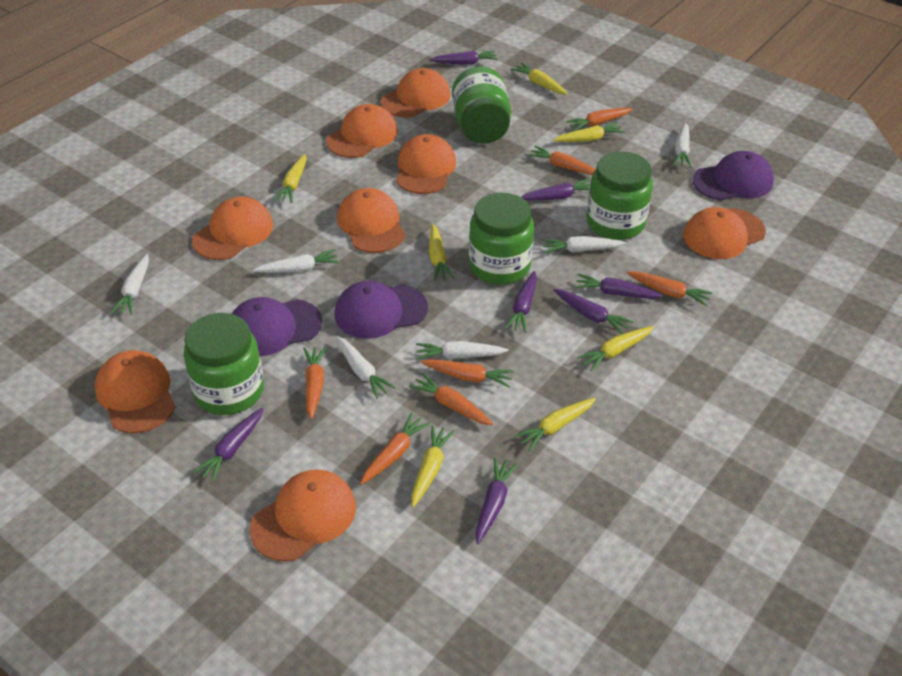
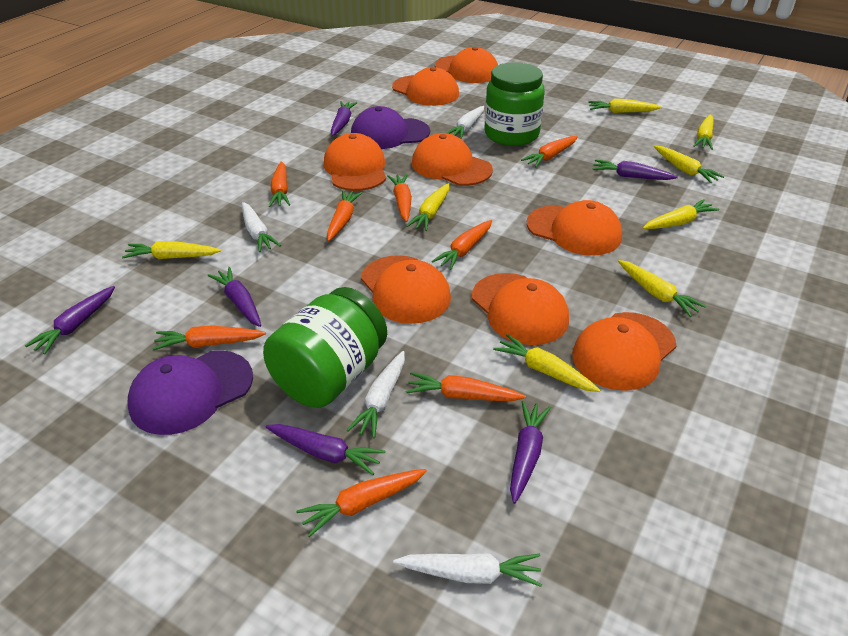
green jar: [184,313,264,415] [452,66,511,144] [469,193,534,285] [587,151,653,240] = 4 -> [263,287,387,408] [485,62,545,146] = 2
orange carrot: [303,347,326,419] [360,413,431,485] [409,373,493,425] [421,359,514,388] [528,146,596,175] [566,108,633,131] [627,271,713,306] = 7 -> [152,326,266,350] [269,161,290,207] [296,469,427,537] [327,190,363,241] [388,174,412,222] [406,372,526,401] [432,220,492,270] [521,136,578,167] = 8
purple cap: [232,297,322,356] [335,281,428,339] [693,151,774,201] = 3 -> [127,350,253,435] [351,106,430,149] = 2
purple carrot: [193,408,263,483] [430,51,498,65] [476,458,518,544] [505,271,537,333] [521,178,591,200] [553,289,634,334] [575,274,663,299] = 7 -> [25,286,115,354] [207,267,261,327] [265,424,385,475] [331,101,357,136] [510,401,551,504] [593,160,678,180] = 6
white carrot: [111,254,149,315] [253,249,339,273] [336,336,396,399] [416,341,509,360] [542,236,626,253] [673,122,692,168] = 6 -> [242,202,281,252] [347,351,405,438] [393,553,542,587] [447,106,484,139] = 4
yellow carrot: [274,154,307,203] [411,425,455,507] [429,224,454,281] [511,63,568,95] [514,398,596,451] [553,122,625,142] [577,326,654,371] = 7 -> [122,241,221,259] [406,183,449,231] [493,334,600,392] [588,99,662,113] [618,260,706,317] [643,199,719,229] [654,146,724,183] [693,114,713,150] = 8

